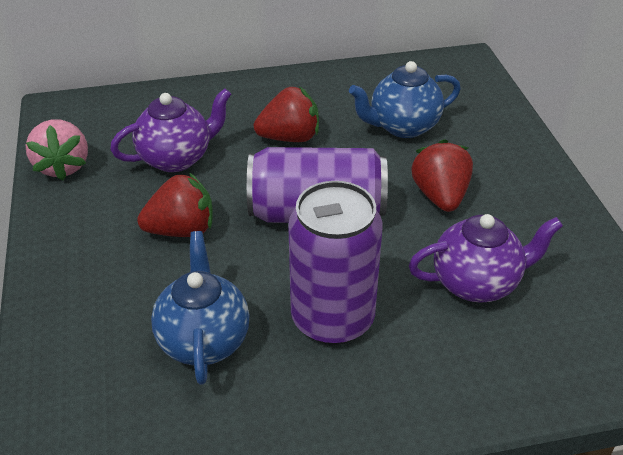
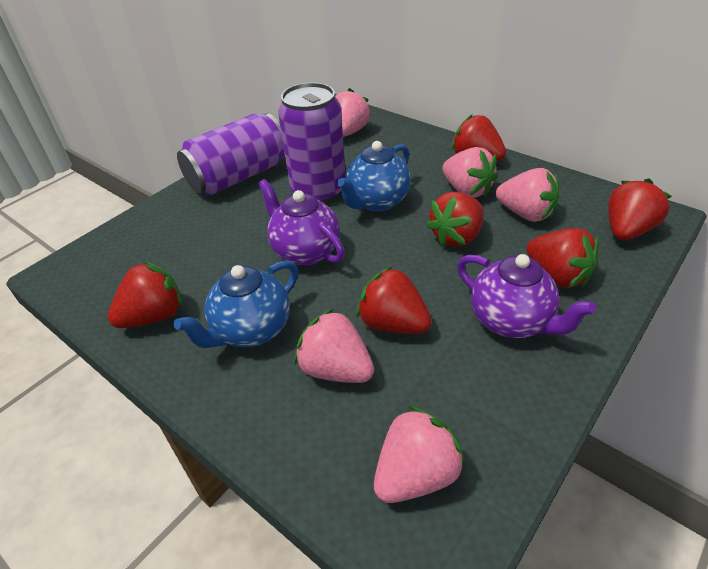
pink strawberry: [26,119,88,181] = 1 -> [294,309,374,383] [335,88,371,137] [374,406,466,503] [442,147,498,198] [496,168,559,222] = 5
red strawberry: [137,172,213,237] [254,86,319,142] [411,139,473,212] = 3 -> [108,261,182,328] [356,266,432,334] [426,192,484,247] [451,114,506,161] [526,228,599,288] [608,179,672,240] = 6

